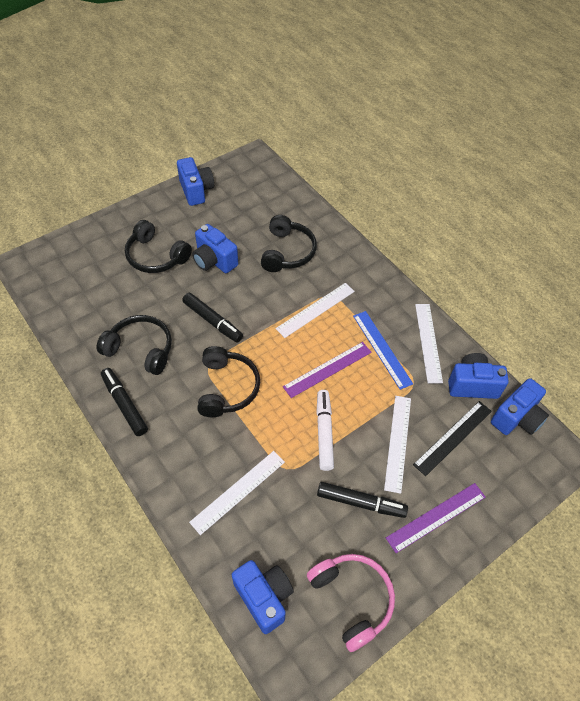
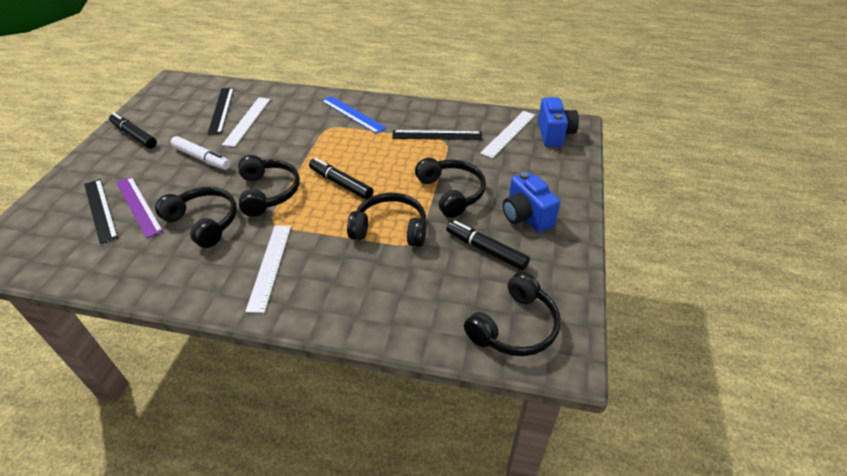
black headphones: [97,315,172,375] [125,220,192,273] [197,346,260,417] [261,215,317,272] = 4 -> [155,187,237,248] [238,155,300,217] [347,193,427,247] [415,158,486,218] [464,272,561,356] = 5
black ruler: [413,401,492,476] = 1 -> [84,179,118,244] [207,88,234,135] [392,130,482,140] = 3
blue camera: [177,157,214,206] [192,224,238,273] [232,560,294,634] [448,353,509,399] [491,378,549,435] = 5 -> [503,172,560,232] [538,97,579,147] = 2
pink headphones: [307,554,395,652] = 1 -> none = 0
purple ruler: [283,342,372,398] [386,483,486,553] = 2 -> [116,177,163,238] = 1
white ruler: [189,451,285,535] [276,283,355,338] [384,396,411,494] [415,304,443,383] = 4 -> [222,98,270,147] [245,226,291,313] [480,111,535,158] = 3

